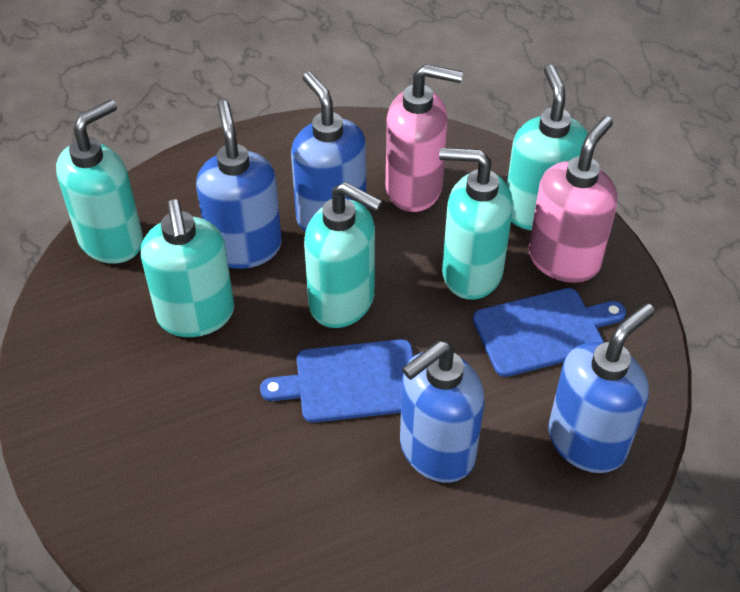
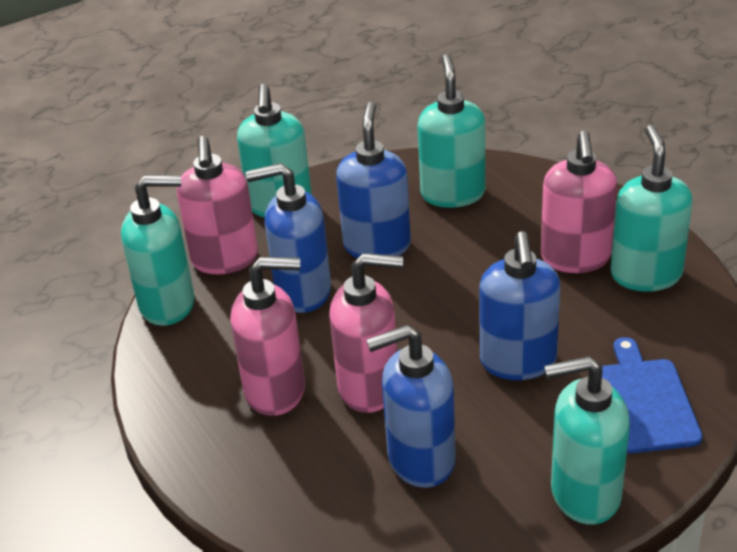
blue cutting board: [260,339,414,423] [473,288,626,377] = 2 -> [602,337,703,454] = 1
pink soap dispenser: [386,64,463,212] [529,116,617,283] = 2 -> [177,136,258,274] [231,257,305,416] [329,253,403,413] [541,131,617,273] = 4

